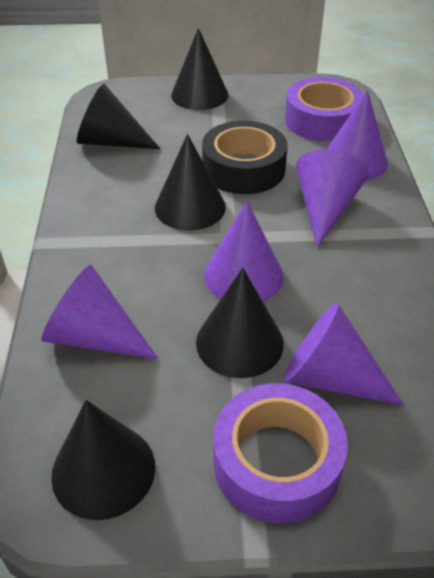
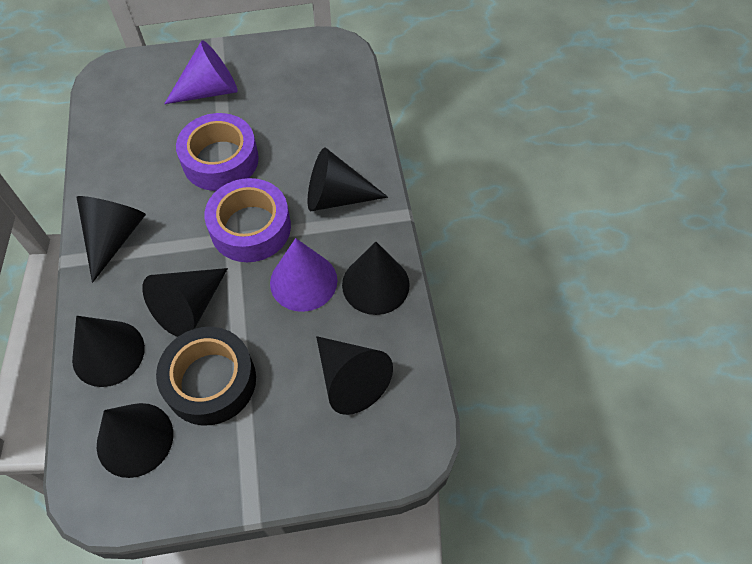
black cone: [51,400,155,520] [77,84,161,149] [155,134,226,231] [171,28,228,110] [196,268,284,378] = 5 -> [72,316,145,387] [77,196,146,283] [97,403,173,478] [142,268,228,337] [308,148,388,211] [316,336,393,415] [342,242,410,315] = 7
purple cone: [41,265,158,359] [204,201,284,301] [283,303,404,406] [296,150,369,247] [326,90,388,181] = 5 -> [164,40,238,104] [270,238,337,312] = 2

